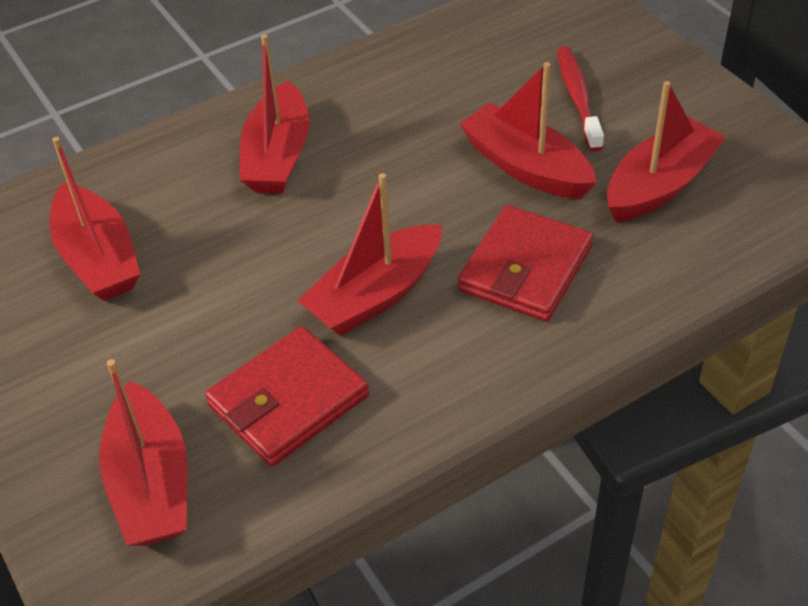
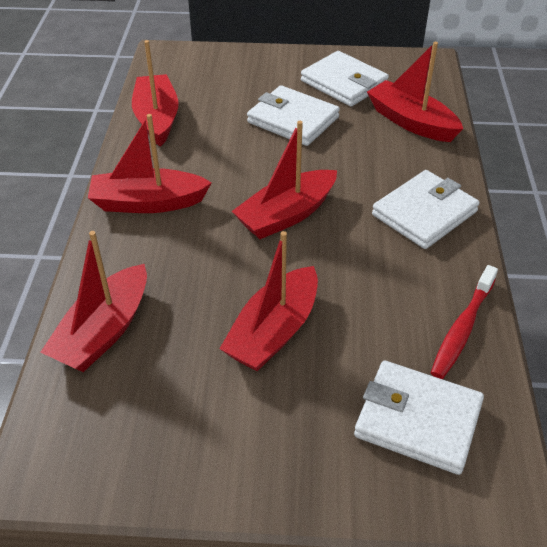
red wallet: [205,326,369,466] [458,205,593,321] = 2 -> none = 0
white wallet: none = 0 -> [247,85,340,146] [301,51,389,107] [354,361,484,475] [372,170,480,249] = 4

